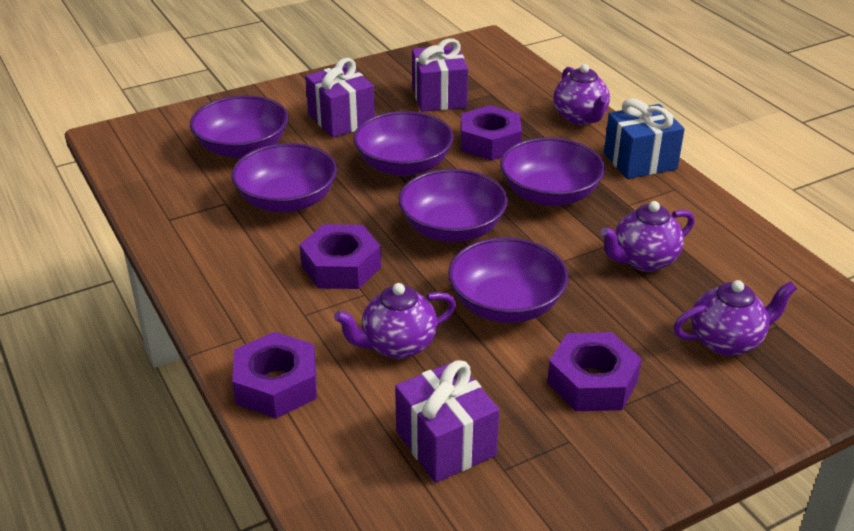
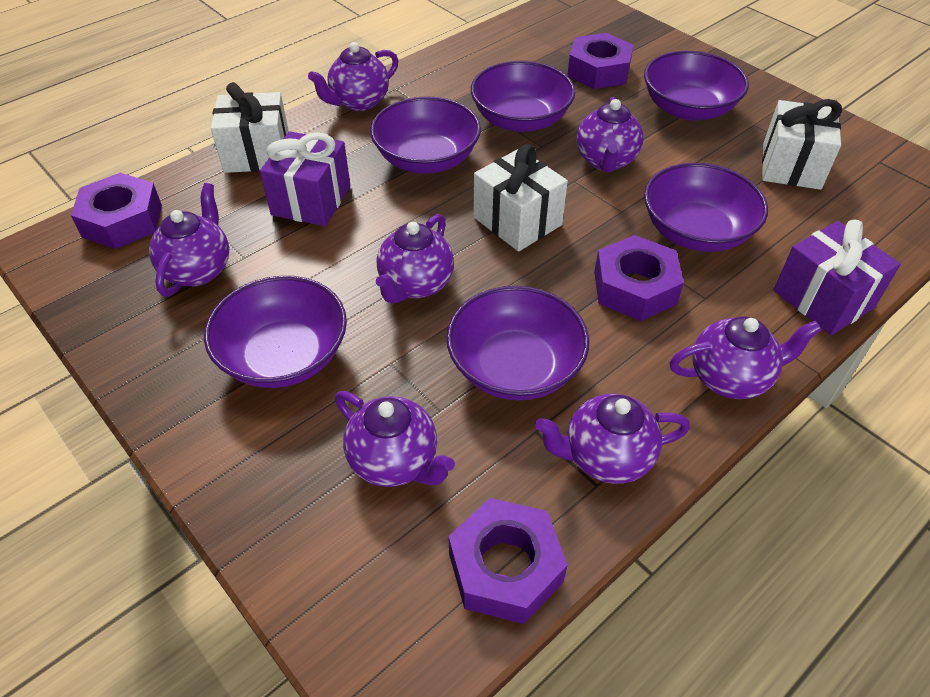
blue gift: [604,98,685,179] = 1 -> none = 0
purple gift: [305,58,375,138] [395,360,499,483] [412,38,468,112] = 3 -> [260,131,350,226] [774,220,901,335] = 2
purple teapot: [334,283,456,359] [553,64,610,125] [601,201,695,272] [673,280,797,356] = 4 -> [149,183,229,296] [308,42,398,111] [335,391,455,487] [376,214,454,304] [535,394,690,484] [576,97,644,173] [670,317,822,399] = 7
white gift: none = 0 -> [211,82,289,173] [474,144,568,252] [762,99,842,190] = 3

